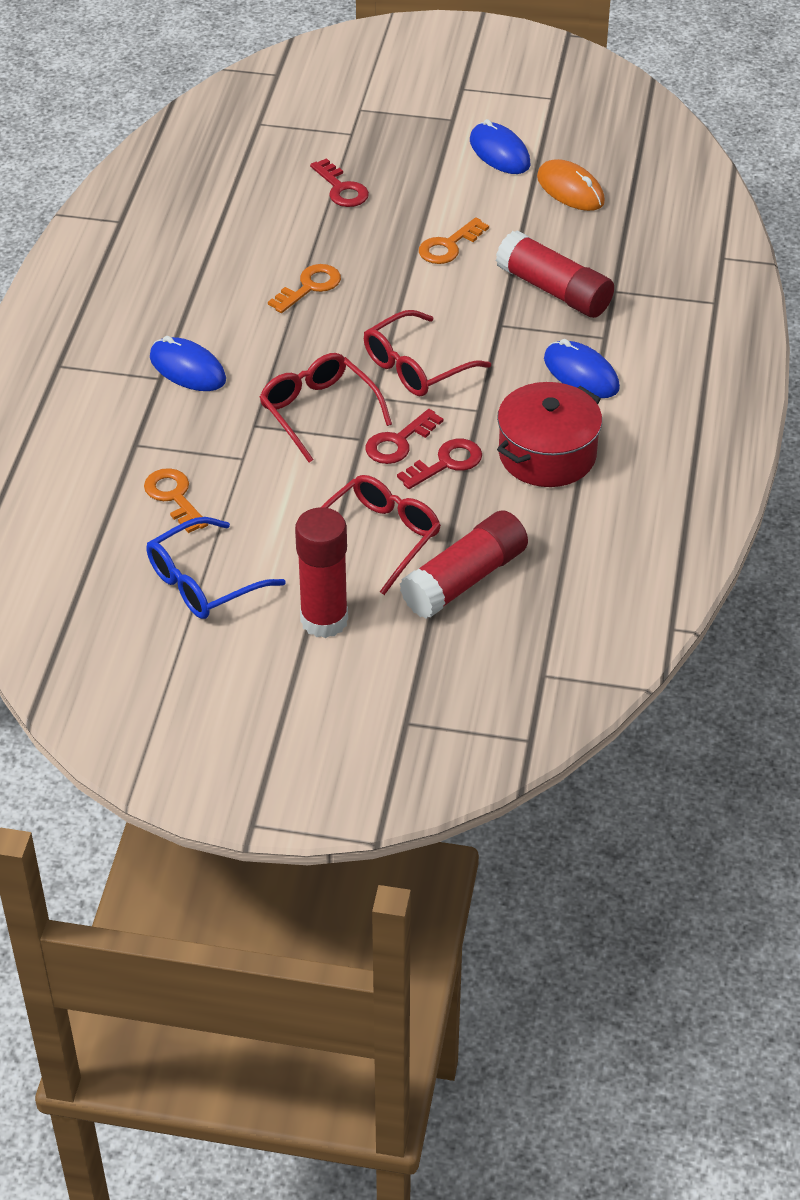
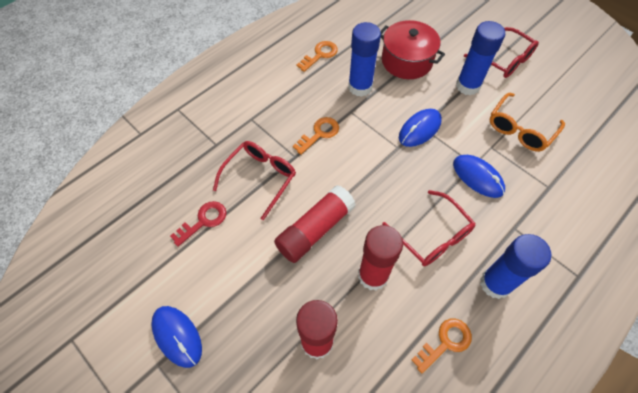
blue glasses: [146,517,286,619] = 1 -> none = 0
blue glue stick: none = 0 -> [348,22,381,97] [456,21,505,95] [480,234,551,299] = 3
orange glasses: none = 0 -> [490,93,565,151] = 1
orange mouse: [537,159,605,211] = 1 -> none = 0
red key: [310,158,369,207] [365,409,443,464] [397,439,482,489] = 3 -> [170,201,226,247] = 1

